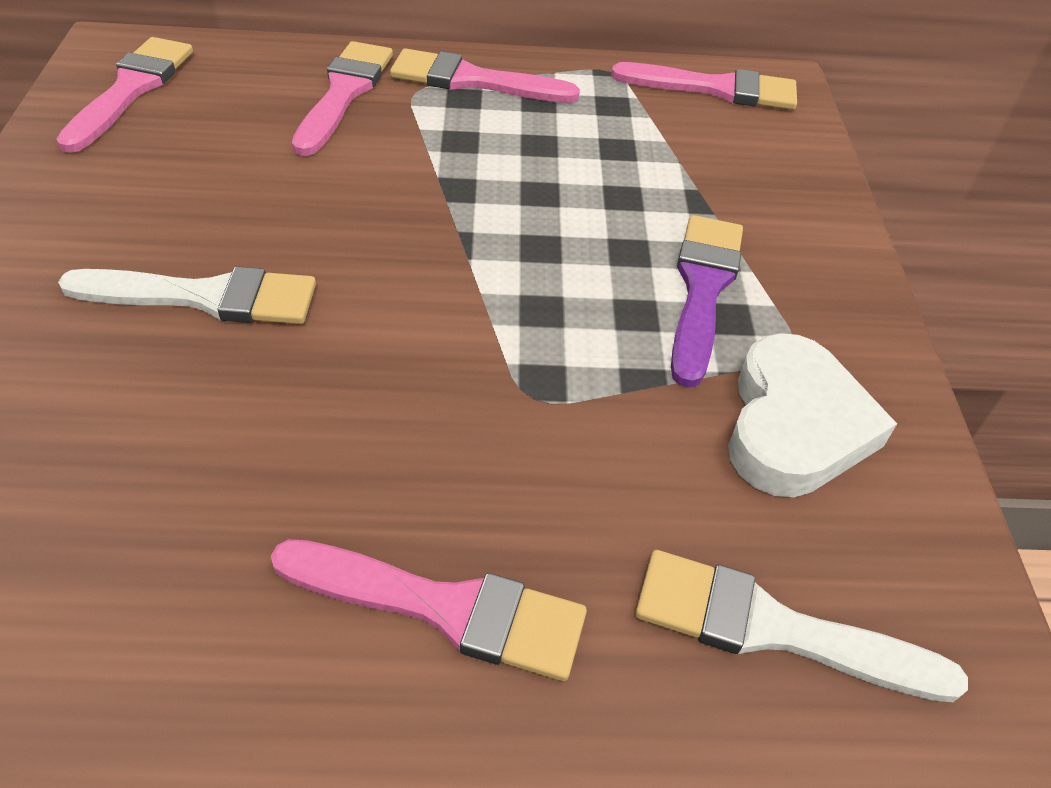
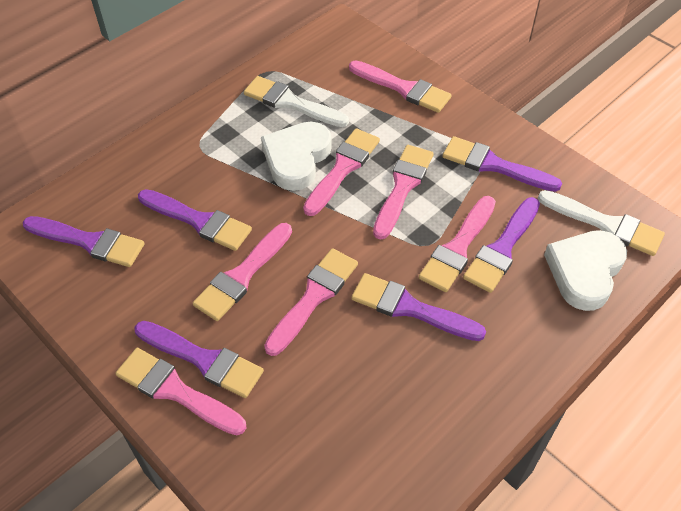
pink brush: [56,37,193,153] [271,539,587,681] [292,41,393,156] [390,48,580,103] [611,62,797,110] = 5 -> [116,347,246,435] [193,223,292,321] [264,248,358,356] [303,128,380,216] [349,60,452,113] [373,145,434,240] [419,196,496,292] = 7
purple brush: [671,215,743,388] = 1 -> [23,216,144,267] [135,321,264,398] [138,189,252,251] [351,273,486,341] [443,136,562,192] [463,197,540,293] = 6
white heart: [728,333,897,497] = 1 -> [261,122,332,191] [544,230,627,311] = 2

